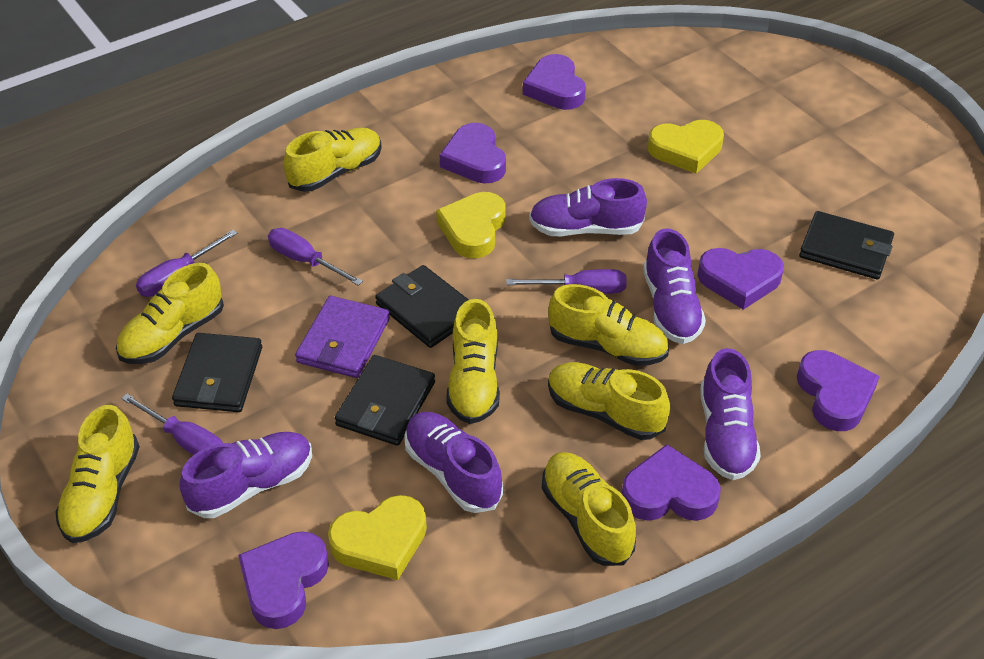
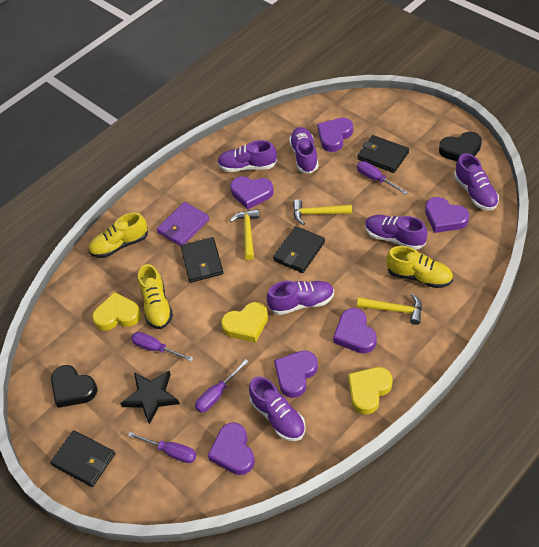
black heart: none = 0 -> [51,365,98,408] [439,132,482,161] = 2
black star: none = 0 -> [120,371,180,425] = 1
purple shoe: [180,432,312,518] [405,412,503,513] [529,178,647,236] [643,228,706,344] [700,348,761,480] = 5 -> [217,140,277,172] [249,376,306,441] [267,281,334,315] [289,127,319,174] [365,215,427,250] [454,153,499,210] = 6
yellow hammer: none = 0 -> [230,209,260,260] [293,199,352,225] [357,294,422,325] = 3
yellow shoe: [55,405,140,543] [116,263,224,364] [284,127,382,192] [446,299,500,424] [542,452,636,566] [548,284,669,366] [548,362,670,440] = 7 -> [88,212,148,258] [138,264,173,329] [387,246,453,288] = 3

